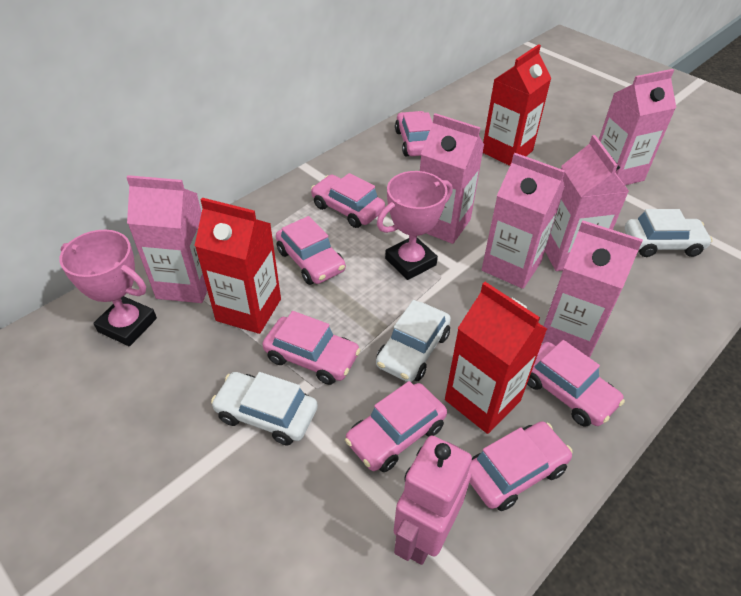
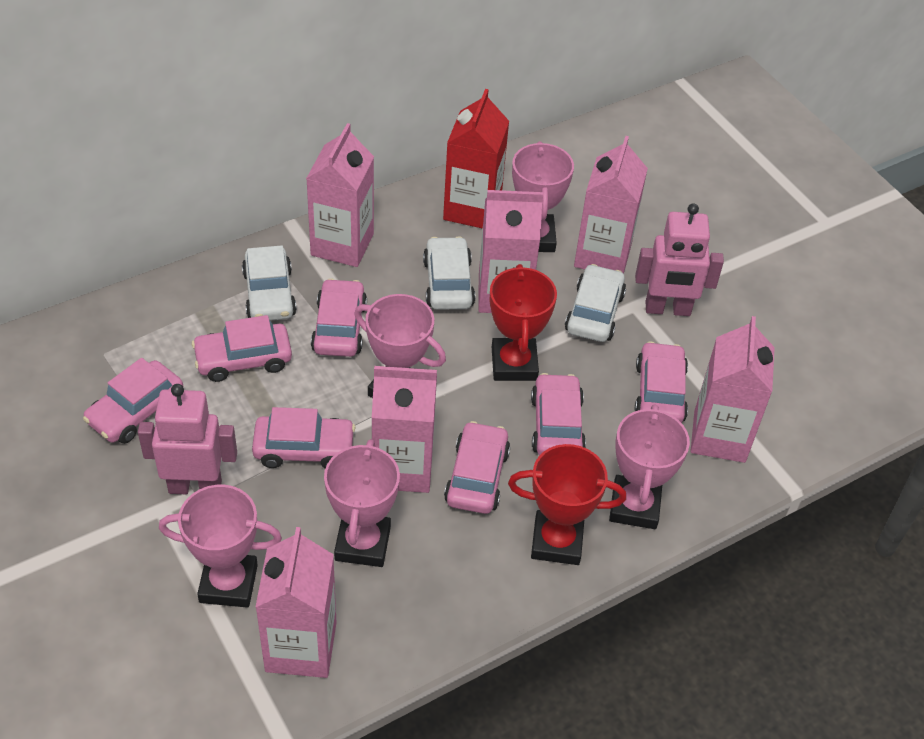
pink robot: [394,435,472,565] = 1 -> [138,384,237,494] [635,203,724,316] = 2
pink trophy: [60,230,157,346] [377,171,453,280] = 2 -> [159,485,282,608] [324,439,400,567] [354,294,446,398] [512,141,574,252] [609,404,690,529] = 5
red carton: [194,198,281,334] [445,282,547,434] [483,44,552,166] = 3 -> [443,89,509,229] = 1
red trophy: none = 0 -> [490,264,557,381] [508,444,626,565] = 2

